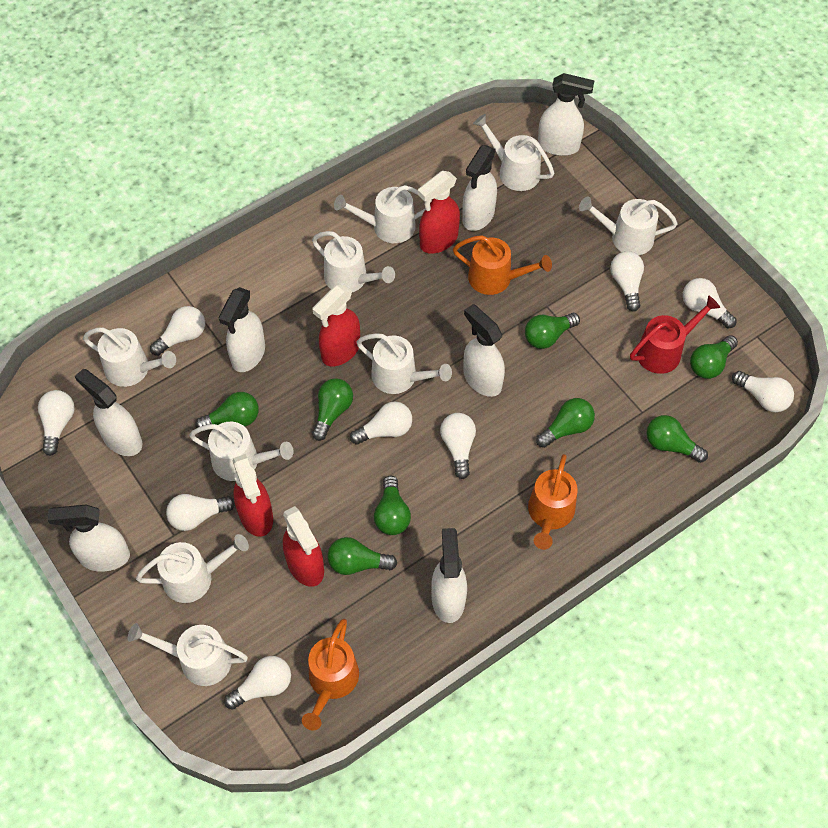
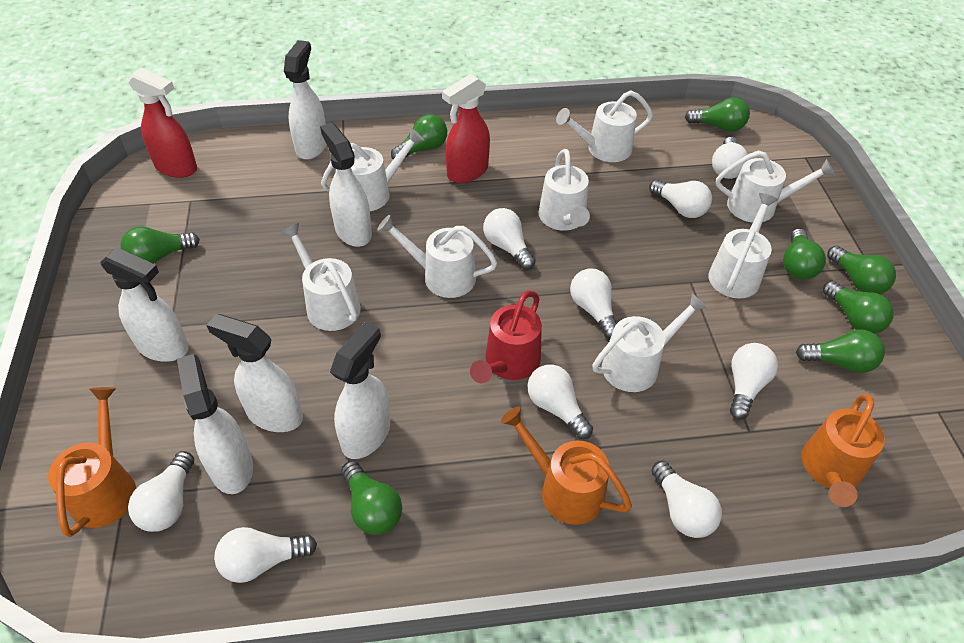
red spray bottle: [233,454,273,537] [283,506,324,587] [313,285,360,367] [418,171,460,254] = 4 -> [128,68,197,178] [442,74,490,183] = 2
white spray bottle: [48,505,130,572] [75,369,142,456] [218,287,265,372] [431,528,467,623] [462,145,497,231] [464,304,505,397] [538,73,595,156] = 7 -> [100,247,189,362] [177,354,253,494] [206,314,303,432] [284,40,327,160] [320,123,372,247] [330,322,390,459] = 6
white watering can: [83,328,176,387] [128,623,248,686] [136,534,249,603] [189,422,293,481] [312,231,395,292] [334,185,425,243] [356,333,452,394] [473,114,554,191] [579,197,678,255] = 9 -> [281,223,360,331] [321,128,424,211] [377,214,497,298] [539,149,590,231] [556,90,653,162] [593,293,708,392] [708,193,778,299] [716,150,835,223] = 8

